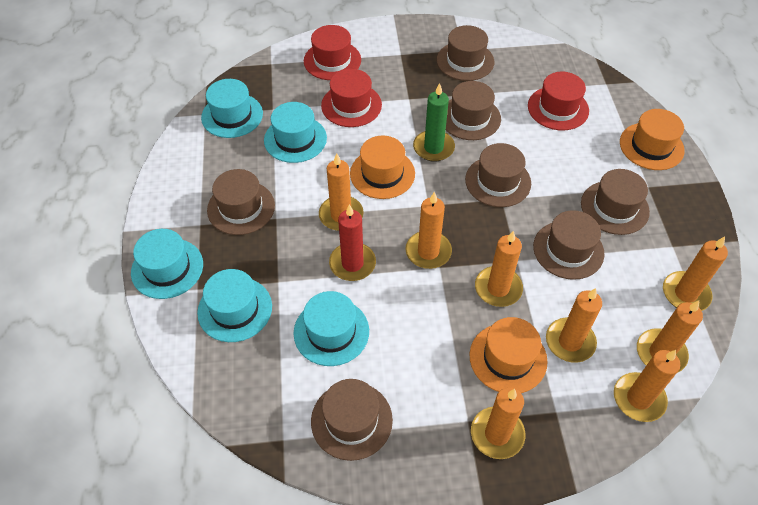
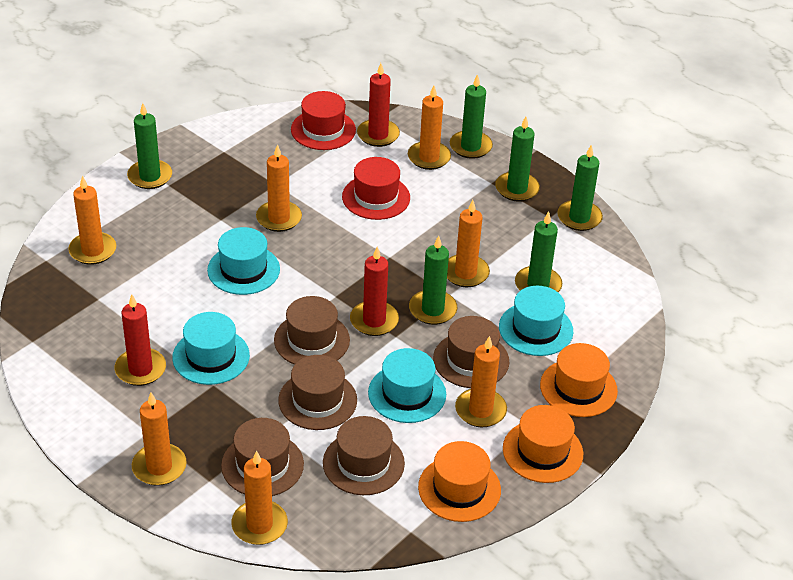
brown hat: [207,169,275,235] [311,379,393,461] [437,25,494,81] [446,81,501,140] [465,143,531,207] [533,210,605,280] [581,169,650,235] = 7 -> [221,418,304,496] [274,296,350,365] [278,355,357,430] [323,416,405,495] [433,316,509,388] = 5
green candle: [413,83,455,162] = 1 -> [127,103,172,189] [409,235,457,325] [450,74,493,159] [495,117,540,202] [515,211,562,292] [557,145,603,231] = 6
orange candle: [319,154,364,231] [405,192,452,269] [471,387,526,459] [475,231,523,307] [546,288,602,363] [614,350,680,422] [637,301,703,373] [663,236,728,311] = 8 -> [68,176,116,265] [132,393,187,486] [231,451,288,545] [256,144,302,232] [408,86,451,170] [447,200,490,287] [455,336,507,427] = 7
red candle: [329,204,376,281] = 1 -> [115,294,166,386] [350,247,399,336] [357,63,400,147] = 3
red hat: [304,25,361,80] [321,69,382,127] [528,72,589,130] = 3 -> [291,91,356,150] [342,157,410,220] = 2
turquoise hat: [131,229,203,299] [197,269,272,342] [201,79,263,138] [264,102,327,163] [293,291,369,366] = 5 -> [172,312,250,385] [207,227,280,295] [368,348,446,423] [499,286,573,356] = 4

